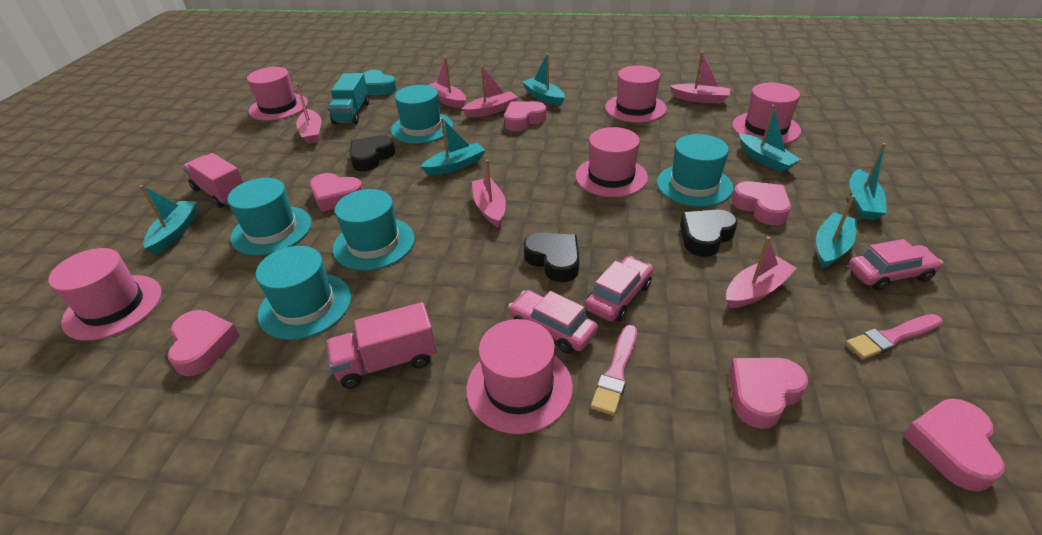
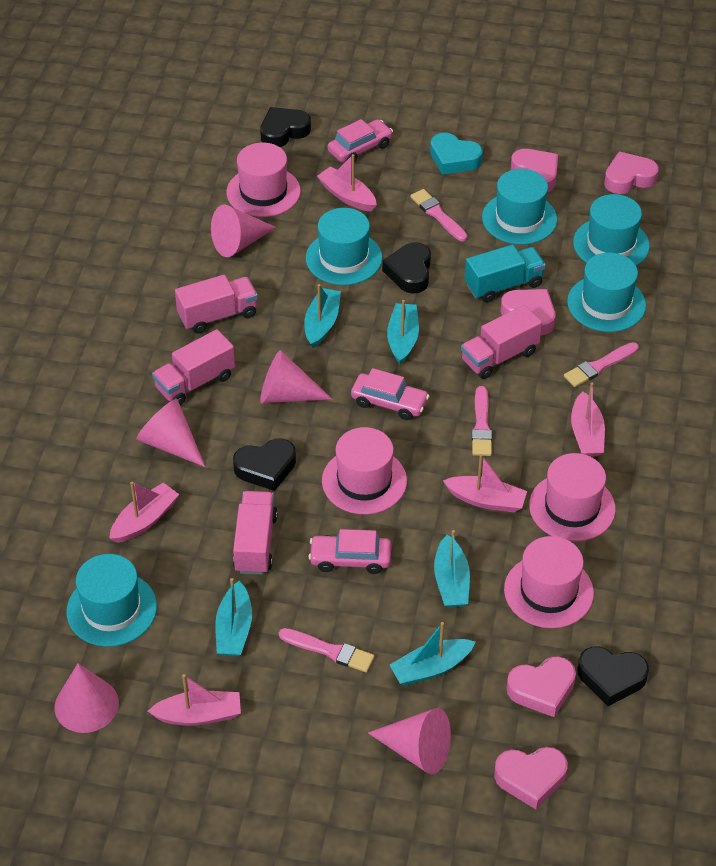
black heart: [350,135,395,171] [523,233,579,282] [680,210,738,257] = 3 -> [233,438,296,491] [260,107,311,147] [382,242,431,293] [577,647,649,706] = 4
pink boat: [296,83,321,144] [429,57,466,108] [462,66,518,118] [472,159,506,227] [670,52,730,104] [726,237,797,308] = 6 -> [109,482,179,543] [148,674,241,726] [317,154,377,211] [443,454,527,513] [571,383,605,457] = 5
pink brush: [591,325,637,415] [845,314,943,359] = 2 -> [279,628,375,672] [410,189,468,241] [472,386,492,456] [564,342,639,387] = 4
pink cone: none = 0 -> [55,663,119,733] [136,399,205,467] [211,205,276,257] [260,350,332,403] [368,708,451,775] = 5
pink hat: [48,248,161,341] [247,67,308,121] [466,319,573,434] [575,127,648,197] [605,66,667,123] [732,83,801,144] = 6 -> [226,143,301,217] [322,427,407,514] [504,536,594,628] [529,453,616,542] = 4
pink heart: [168,310,240,376] [310,173,363,212] [504,101,547,131] [729,358,808,429] [732,181,791,225] [903,399,1004,492] = 6 -> [494,747,568,810] [501,289,556,335] [506,656,576,717] [511,149,558,192] [604,152,659,194] = 5
pink truck: [182,153,244,208] [327,302,437,389] = 2 -> [152,329,235,405] [175,275,258,333] [233,491,278,575] [461,305,542,379] = 4
turquoise boat: [140,185,197,254] [420,118,485,175] [522,53,565,106] [739,105,801,172] [816,195,857,268] [849,143,887,220] = 6 -> [215,578,252,656] [304,284,341,348] [387,300,419,364] [390,622,475,686] [434,530,470,607] = 5

